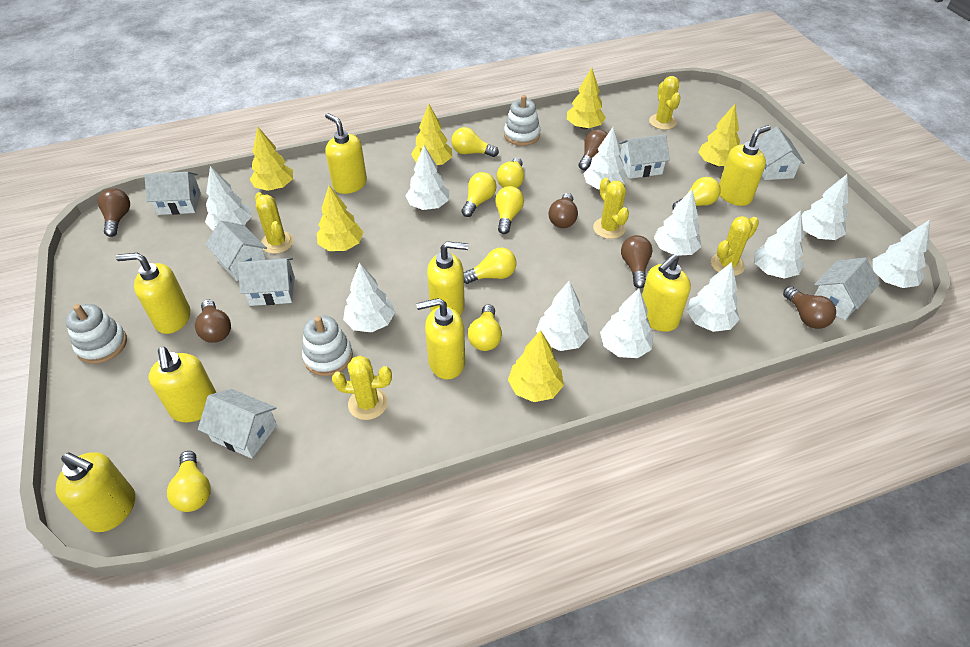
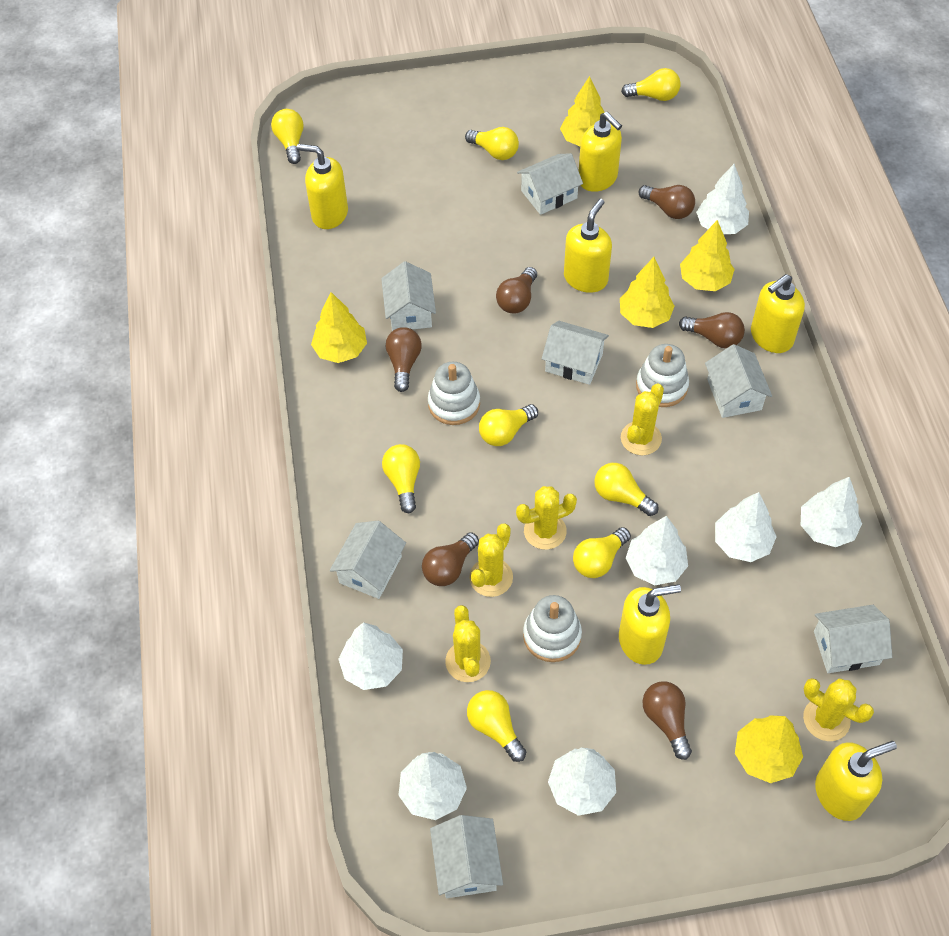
white tree: [205,166,252,230] [343,262,395,333] [405,146,449,210] [536,281,589,351] [583,127,627,190] [600,288,654,358] [654,190,702,256] [687,262,740,332] [754,210,804,279] [801,174,848,240] [873,220,930,288] = 11 -> [338,622,403,690] [398,752,467,820] [548,747,616,816] [626,516,688,585] [696,164,749,234] [715,492,777,562] [801,477,862,547] = 7
yellow soap dispenser: [56,452,135,532] [116,253,190,334] [149,347,217,422] [325,113,367,194] [416,298,465,379] [427,241,468,316] [642,254,691,332] [719,125,771,206] = 8 -> [297,144,348,229] [564,199,612,293] [579,112,622,192] [619,584,681,665] [751,274,805,353] [815,741,897,821] = 6
yellow tree: [250,127,293,191] [317,185,363,251] [411,104,452,165] [508,330,564,402] [567,68,606,129] [698,104,740,167] = 6 -> [311,292,367,363] [560,76,607,146] [620,257,675,328] [680,220,735,291] [735,715,803,783] = 5

